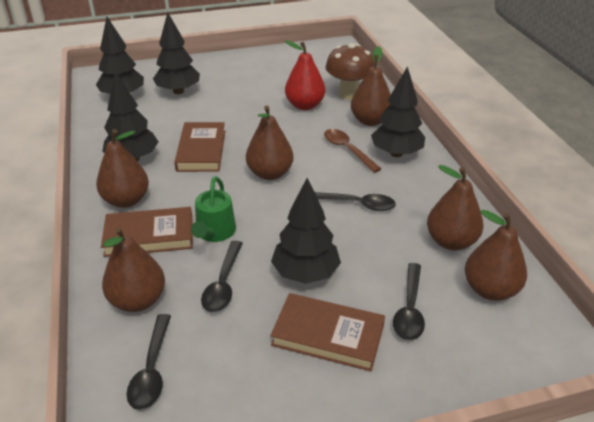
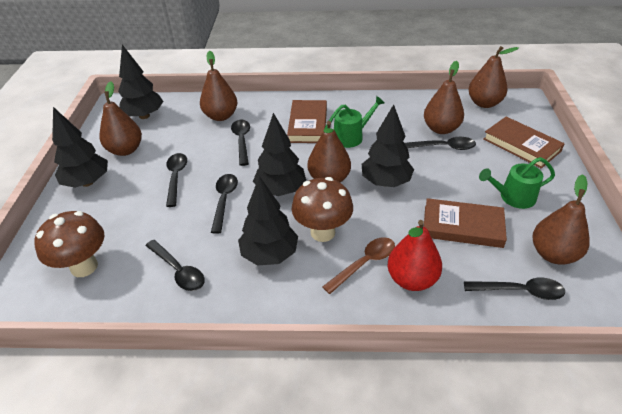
black spoon: [127,314,171,410] [201,241,243,312] [315,192,396,211] [393,263,425,340] = 4 -> [146,240,205,291] [166,153,187,207] [211,174,238,234] [231,120,250,166] [405,137,476,150] [464,277,565,300] = 6
brown mushroom: [326,43,374,100] = 1 -> [34,211,105,277] [292,177,353,242] = 2
green watering can: [191,176,236,242] = 1 -> [325,96,385,148] [479,157,555,209] = 2

